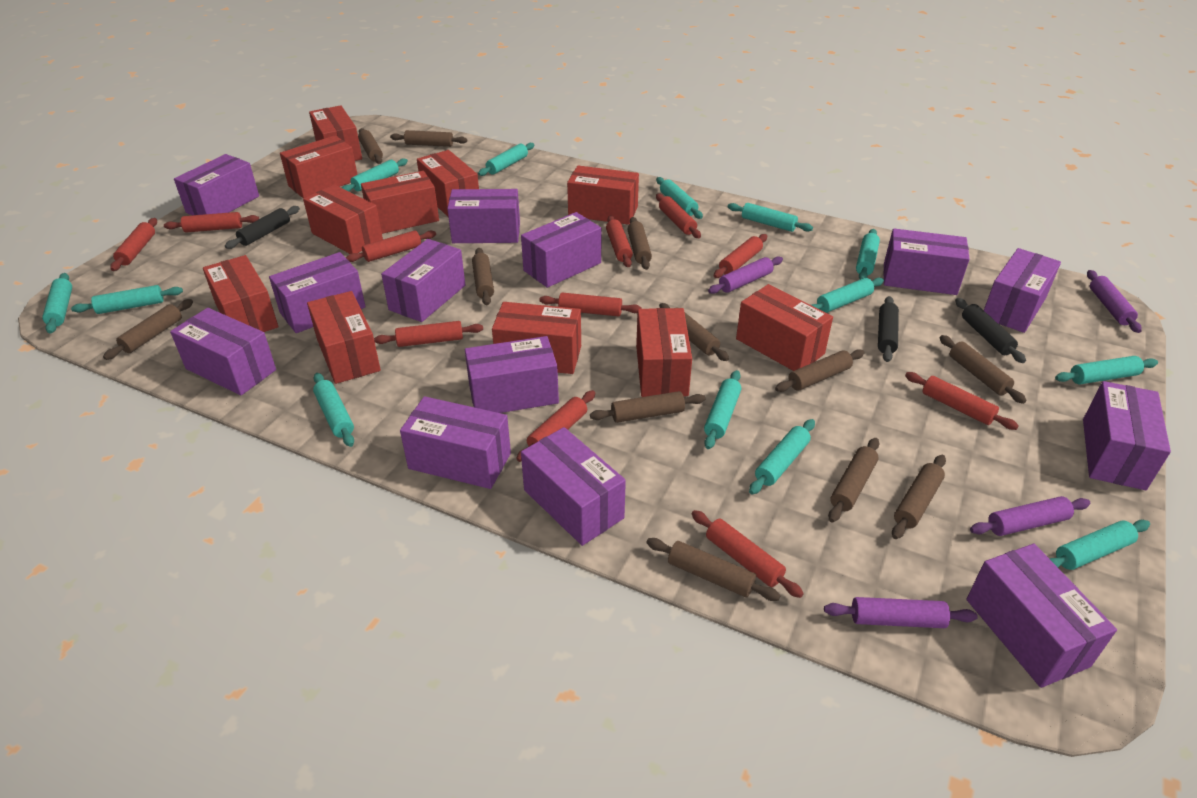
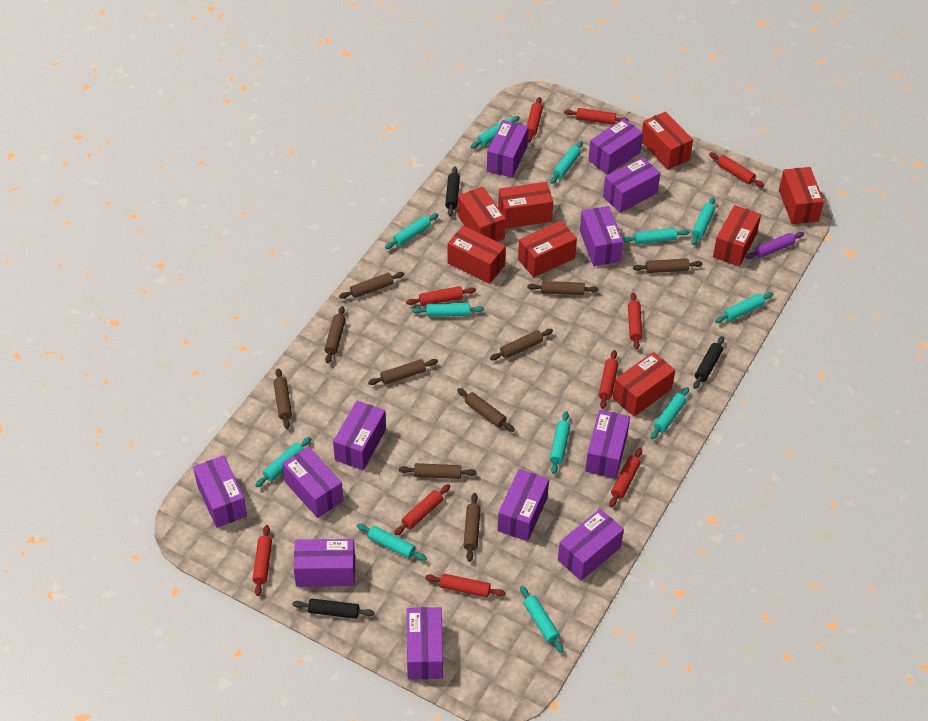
brown rolling pin: [103,299,193,360] [358,128,383,164] [390,130,467,147] [472,248,494,305] [590,391,705,423] [628,217,652,270] [646,538,781,601] [659,303,729,361] [775,349,864,392] [828,438,879,522] [892,455,946,539] [940,335,1027,404] = 12 -> [274,368,292,429] [324,306,346,363] [339,272,404,299] [368,359,438,385] [399,463,477,479] [457,388,515,432] [464,493,481,562] [490,329,553,360] [527,281,599,295] [633,258,702,273] = 10
purple box: [170,308,276,395] [174,154,259,215] [269,252,366,333] [381,239,465,322] [400,396,511,489] [447,189,520,243] [465,336,559,413] [521,212,601,288] [521,427,626,546] [883,229,970,295] [966,544,1117,688] [984,248,1061,333] [1083,381,1171,490] = 13 -> [193,455,247,528] [282,446,343,518] [294,539,355,587] [333,401,386,470] [407,607,443,679] [487,120,528,178] [497,469,549,541] [558,509,624,581] [580,206,623,266] [585,410,630,478] [588,119,643,175] [603,157,660,213] = 12
purple rolling pin: [708,256,783,294] [824,597,978,628] [970,496,1090,536] [1087,270,1142,333] = 4 -> [746,232,804,259] = 1
red box: [203,255,278,332] [280,135,358,198] [303,185,383,254] [307,291,381,384] [309,105,362,161] [361,171,439,234] [417,150,479,218] [492,302,581,374] [567,165,639,225] [636,308,692,397] [736,284,833,371] = 11 -> [447,226,506,284] [458,187,506,241] [498,182,553,229] [518,220,577,277] [613,352,675,417] [642,112,693,170] [713,205,761,267] [779,167,824,224] = 8
red rolling pin: [110,218,157,271] [164,212,259,233] [346,230,436,262] [374,321,483,347] [516,390,596,462] [540,293,642,316] [606,215,633,267] [656,194,701,238] [692,510,804,598] [714,234,767,278] [905,372,1019,430] = 11 -> [252,525,272,596] [394,484,450,535] [406,286,476,306] [425,574,505,597] [527,97,543,143] [564,108,628,125] [599,350,618,409] [609,448,642,507] [628,293,643,350] [709,152,764,187] = 10
turquoise rolling pin: [42,273,72,334] [71,285,183,314] [313,373,354,447] [342,158,408,191] [478,143,534,176] [656,177,703,219] [704,370,741,449] [728,203,813,232] [749,419,815,495] [812,278,884,313] [856,229,880,279] [1049,520,1150,570] [1055,356,1158,384] = 13 -> [255,437,311,487] [357,523,427,561] [385,213,438,249] [412,303,484,317] [470,116,520,149] [520,586,563,653] [550,141,583,184] [550,411,570,474] [623,228,690,244] [651,387,689,440] [691,197,715,245] [715,292,773,323] = 12

